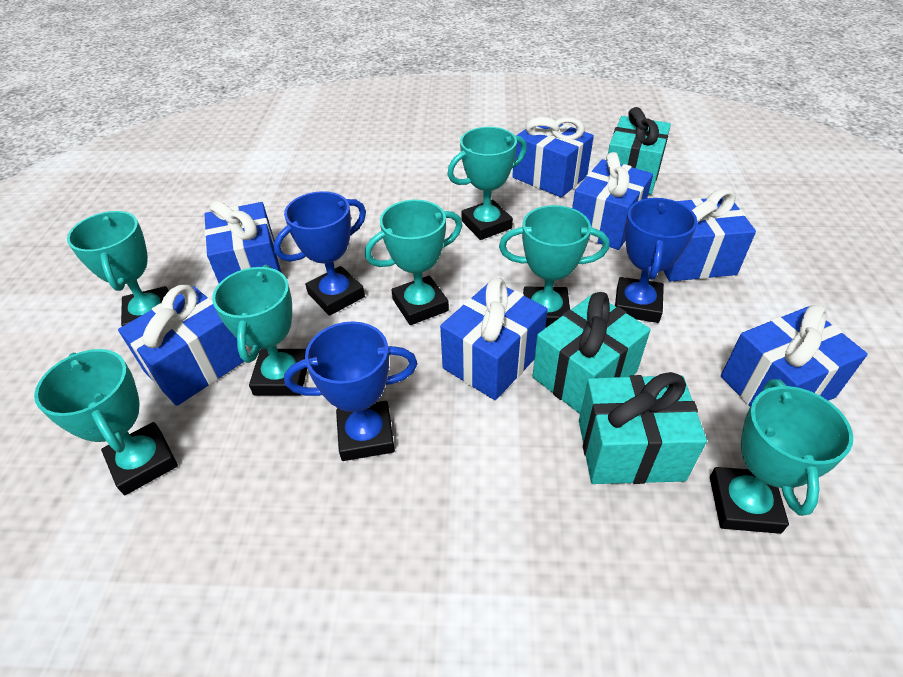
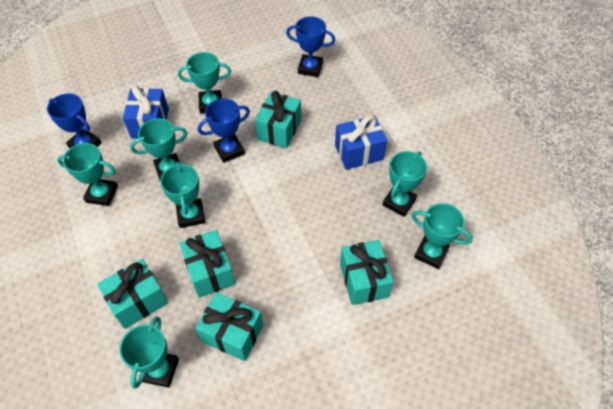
blue gift: [118,285,245,406] [204,200,281,283] [440,278,548,400] [512,117,594,197] [572,152,653,250] [664,189,756,282] [721,305,868,407] = 7 -> [123,86,169,139] [335,115,387,170] = 2
turquoise gift: [532,292,651,414] [579,372,707,484] [608,107,671,195] = 3 -> [97,259,168,329] [179,230,235,298] [195,292,263,361] [255,91,301,149] [340,240,394,305] = 5

